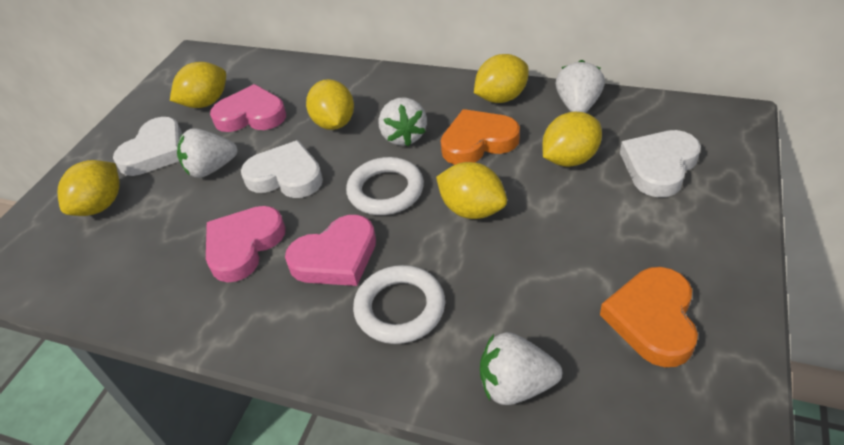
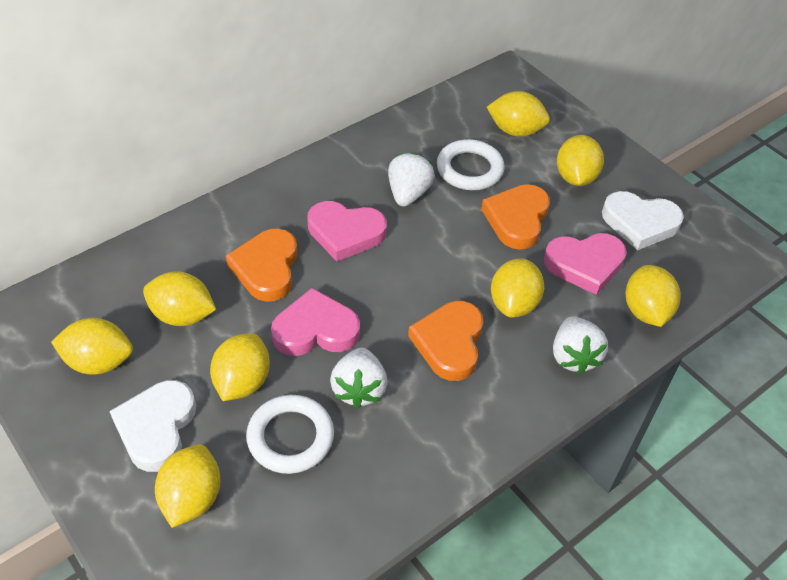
orange heart: [441,109,520,165] [600,267,698,367] = 2 -> [226,228,298,302] [408,301,483,381] [481,184,550,250] = 3
white heart: [113,117,183,176] [241,140,323,198] [620,130,701,197] = 3 -> [110,380,196,472] [602,191,684,250] = 2
white strawberry: [177,128,237,178] [378,97,427,147] [480,332,562,405] [556,60,605,113] = 4 -> [330,348,387,409] [388,153,435,207] [553,316,608,375] = 3
yellow lemon: [58,160,120,216] [170,62,226,108] [306,79,354,130] [436,162,507,219] [474,54,529,103] [542,112,602,167] = 6 -> [51,318,133,375] [143,271,216,326] [155,444,220,528] [210,333,270,401] [487,91,550,137] [491,259,544,317] [557,135,604,186] [626,265,680,327] = 8

